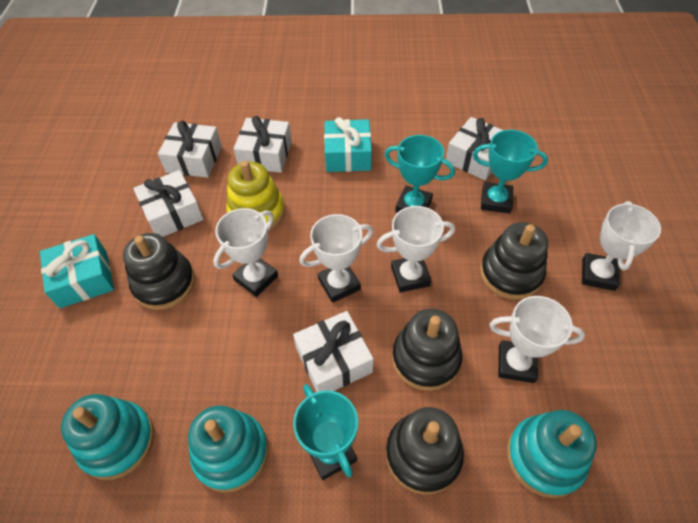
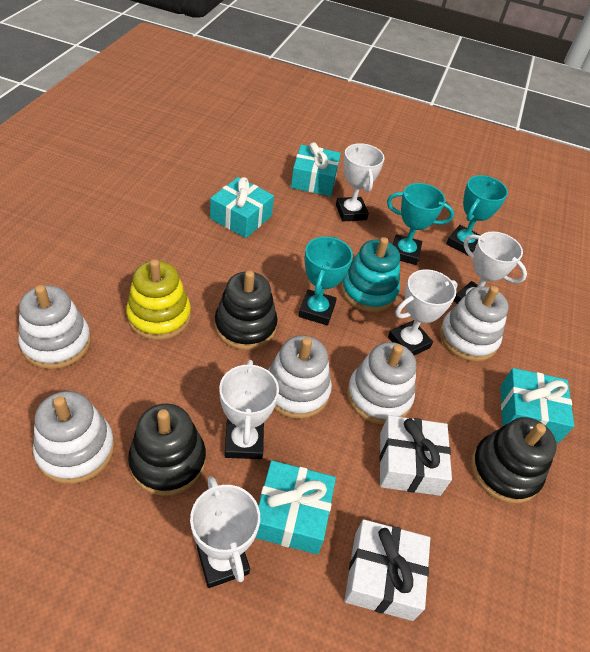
black stacking toy: [123,233,195,310] [386,407,464,495] [392,308,462,391] [480,222,548,300] = 4 -> [128,404,206,496] [215,270,278,350] [471,417,557,504] = 3
turquoise gift: [40,234,114,308] [324,117,372,172] = 2 -> [210,177,274,238] [255,460,336,554] [291,142,341,196] [500,368,574,443] = 4
turquoise stacking toy: [61,394,154,480] [188,406,268,493] [507,410,597,498] = 3 -> [341,237,400,312] = 1
white gift: [133,170,203,237] [158,121,222,178] [234,116,292,173] [293,311,374,392] [446,117,503,180] = 5 -> [344,519,430,621] [379,415,452,496] = 2
white stacking toy: none = 0 -> [18,285,91,369] [33,391,115,484] [268,335,332,419] [347,342,416,424] [439,286,509,362] = 5

